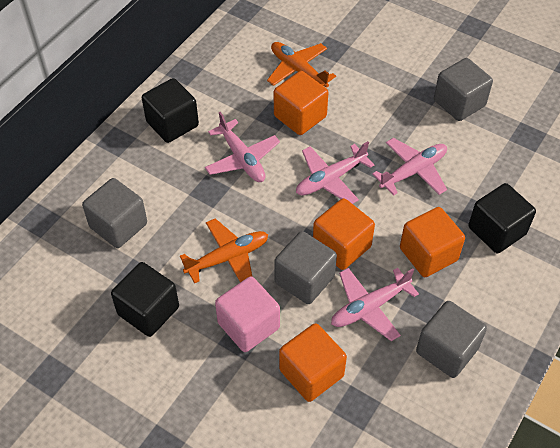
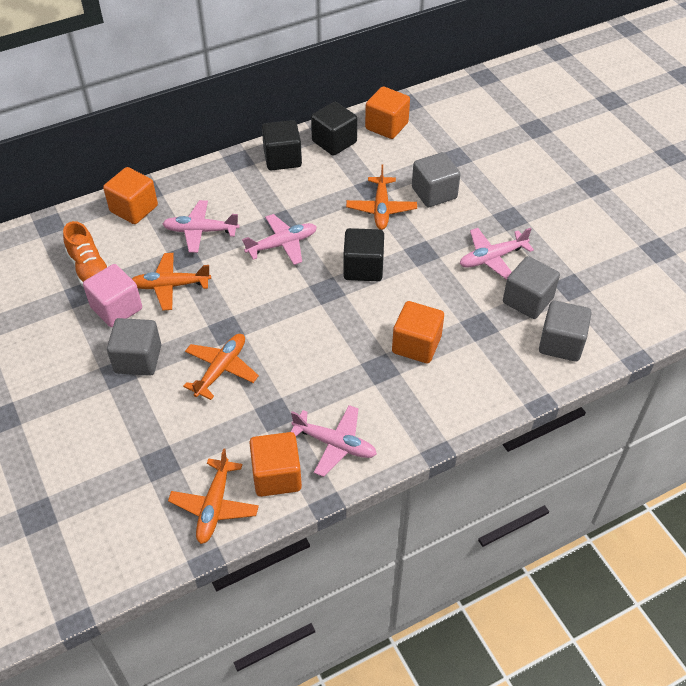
orange plane: [180,219,268,284] [267,42,336,87] = 2 -> [132,253,211,311] [168,448,259,544] [183,334,259,400] [346,164,417,230] = 4
orange shoe: none = 0 -> [63,221,108,286] = 1

